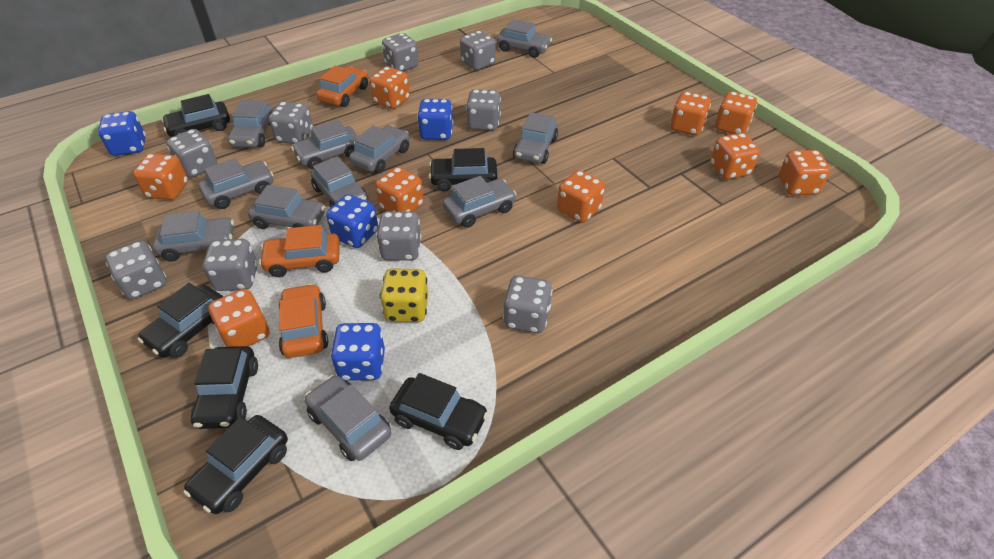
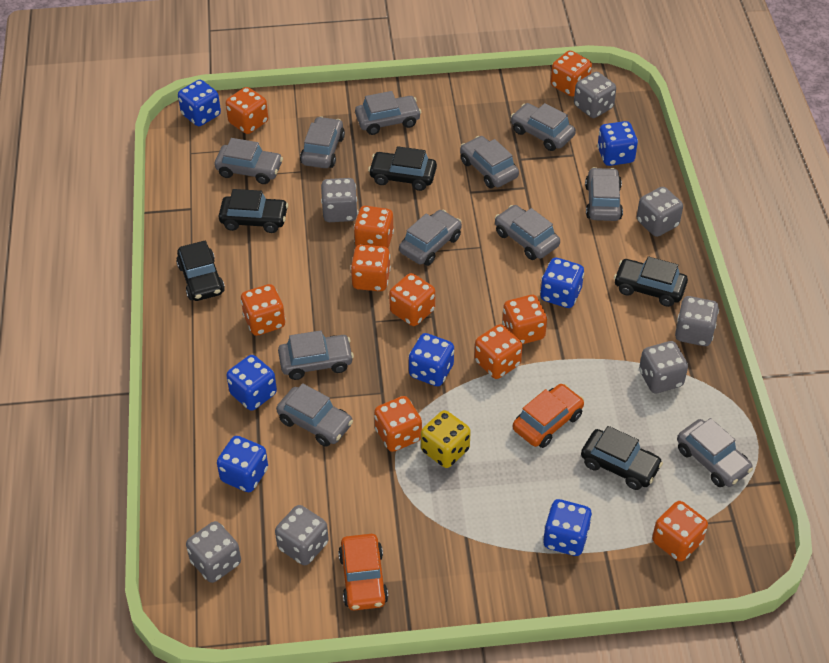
black car: [138,283,224,358] [161,94,230,137] [184,415,288,514] [191,346,258,429] [389,373,488,450] [429,148,497,192] = 6 -> [176,241,225,301] [218,189,288,233] [368,146,437,191] [581,426,663,490] [614,256,688,307] = 5
blue dice: [98,111,146,156] [326,194,378,248] [330,323,385,381] [417,99,453,140] = 4 -> [178,80,221,126] [217,436,268,492] [226,355,277,411] [409,333,454,386] [540,257,584,308] [543,499,592,556] [597,121,638,166] = 7
grey dice: [105,240,166,299] [167,129,217,178] [203,239,258,291] [269,101,313,144] [376,211,422,261] [382,33,419,72] [460,31,495,70] [466,89,501,131] [503,275,552,333] = 9 -> [186,521,241,583] [275,505,329,565] [321,178,358,222] [574,72,616,118] [637,187,683,237] [639,341,688,393] [675,296,719,346] = 7
orange car: [259,225,340,277] [279,283,328,358] [316,66,368,107] = 3 -> [338,534,388,611] [513,384,584,448] = 2
orange dice: [133,153,188,200] [208,289,269,347] [369,67,410,109] [375,167,424,212] [557,170,605,223] [670,91,711,136] [710,133,760,180] [715,91,757,134] [779,150,830,195] = 9 -> [226,87,268,134] [241,284,286,336] [351,245,391,291] [354,206,394,248] [374,396,422,452] [389,273,435,326] [474,324,523,379] [502,295,547,344] [551,51,592,97] [652,501,708,562] = 10

